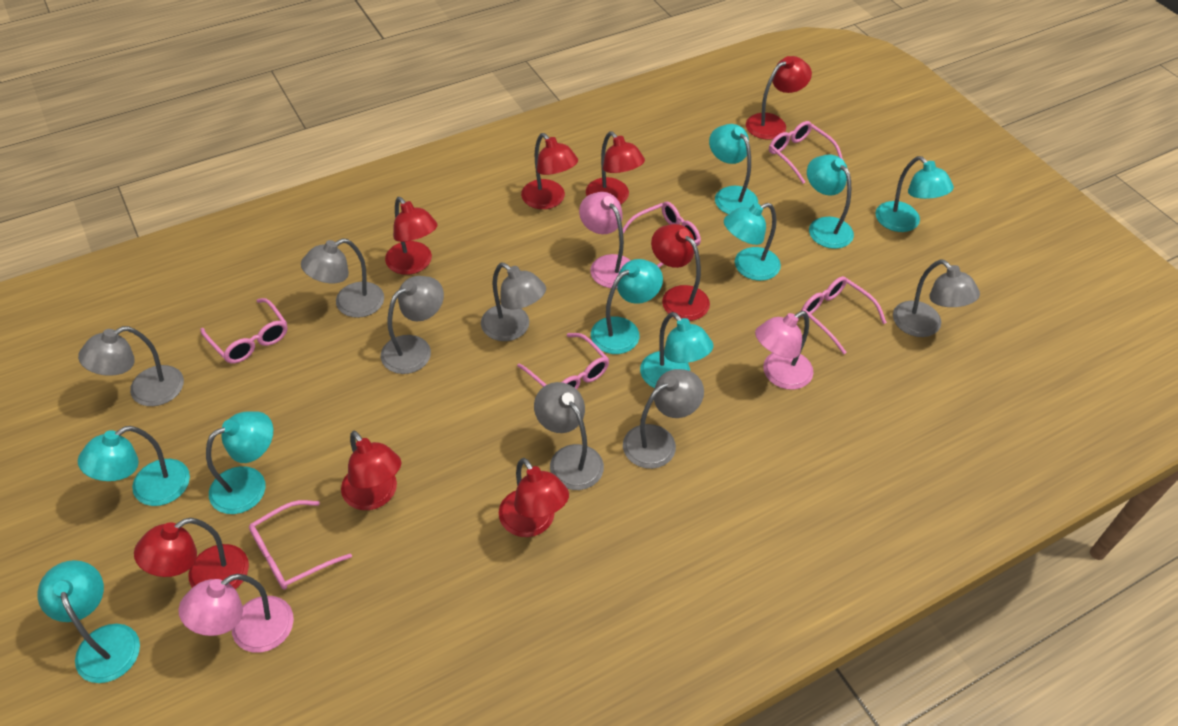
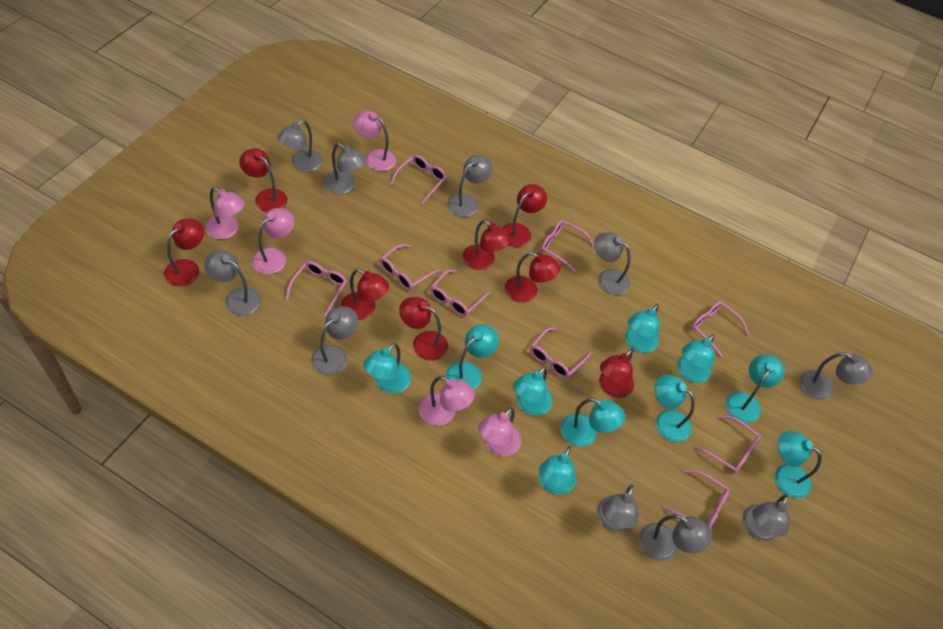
grey lamp: [78,326,184,406] [301,238,384,318] [381,276,444,374] [481,263,546,341] [534,382,604,490] [623,369,704,469] [893,259,980,337] = 7 -> [204,250,261,316] [277,120,323,172] [311,306,358,376] [324,143,366,194] [447,155,493,217] [594,232,631,295] [597,485,639,532] [639,514,712,561] [742,495,790,541] [799,352,873,400] = 10
pink glasses: [201,298,288,363] [249,500,352,590] [517,333,609,389] [623,201,701,268] [769,121,843,184] [801,276,887,354] = 6 -> [285,261,347,317] [380,244,440,290] [390,155,446,204] [430,270,490,316] [530,327,591,378] [541,220,594,272] [662,470,730,528] [691,301,749,358] [694,415,761,473] = 9
pink lamp: [178,574,294,653] [579,192,631,288] [755,311,814,390] = 3 -> [205,187,245,239] [252,208,294,274] [353,110,396,171] [419,376,475,426] [478,407,521,457] = 5
turquoise lamp: [38,560,140,683] [78,426,190,506] [206,411,273,514] [591,259,663,354] [640,312,714,388] [709,124,758,214] [724,203,781,281] [807,155,854,249] [876,156,954,232] = 9 -> [363,343,411,394] [446,324,499,390] [513,366,553,416] [539,446,576,495] [561,398,625,447] [625,304,660,353] [654,374,695,442] [677,334,715,383] [726,354,784,423] [775,431,822,498] = 10

